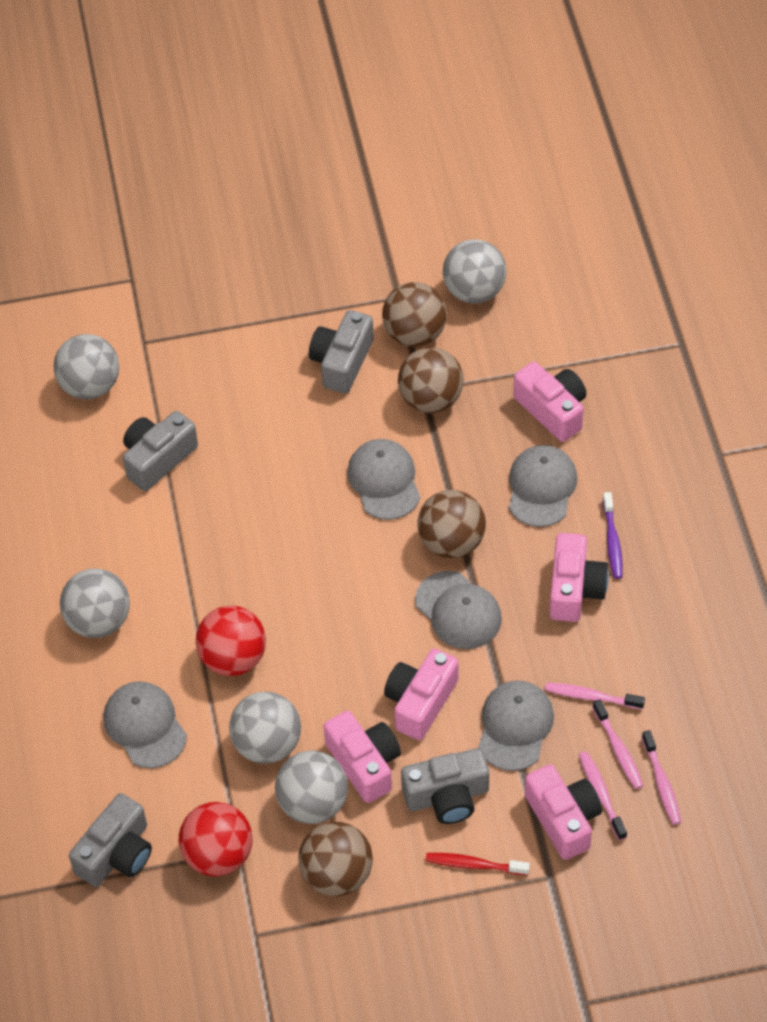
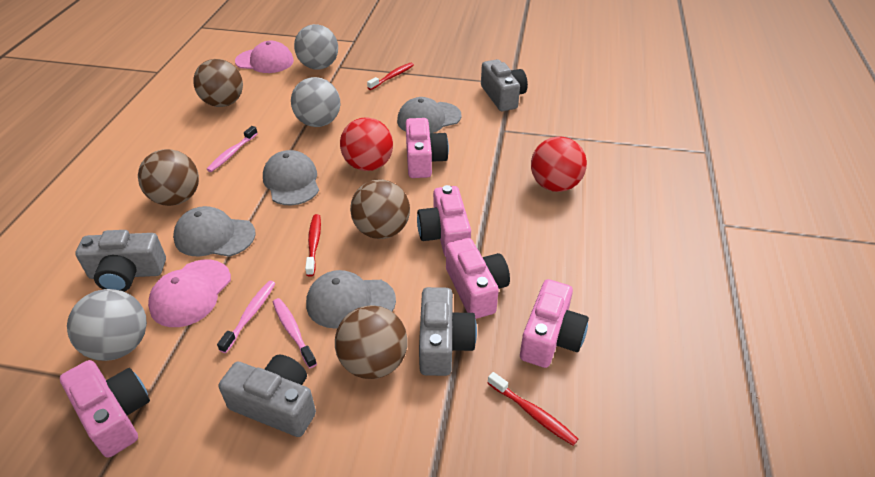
grey ball: [53,334,119,400] [60,568,130,638] [229,692,301,763] [275,751,348,824] [443,239,507,304] = 5 -> [67,289,147,361] [291,77,340,127] [294,24,338,69] = 3
grey cap: [103,682,187,768] [347,439,420,520] [415,571,502,649] [478,681,554,771] [509,445,577,527] = 5 -> [173,206,255,257] [263,150,319,205] [306,270,396,329] [397,97,461,133] = 4
pink cap: none = 0 -> [148,260,231,327] [235,41,294,73] = 2
pink toothbrush: [545,683,645,710] [579,751,627,840] [592,699,644,789] [642,730,681,825] = 4 -> [206,126,258,172] [217,281,276,353] [273,298,317,368] = 3
purple toothbrush: [603,492,623,579] = 1 -> none = 0
red toothbrush: [426,853,530,875] = 1 -> [305,214,321,277] [367,63,414,90] [488,372,578,446] = 3

